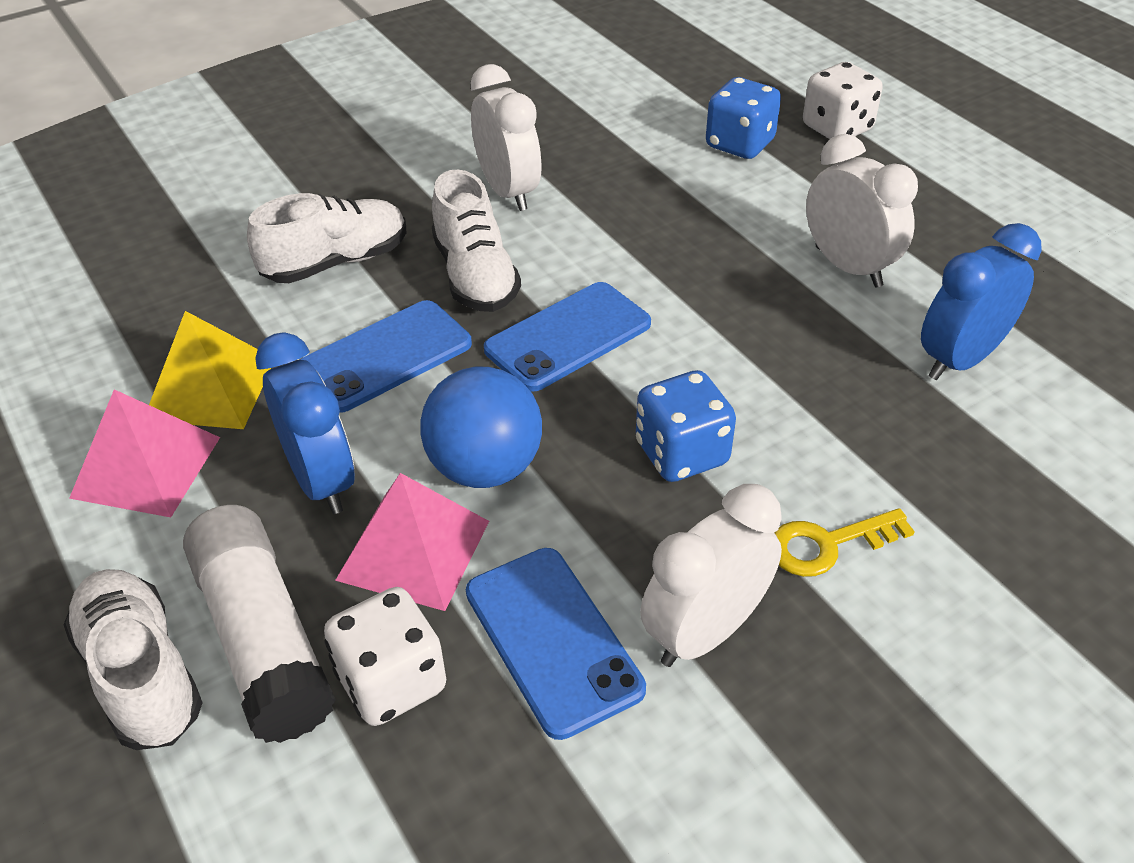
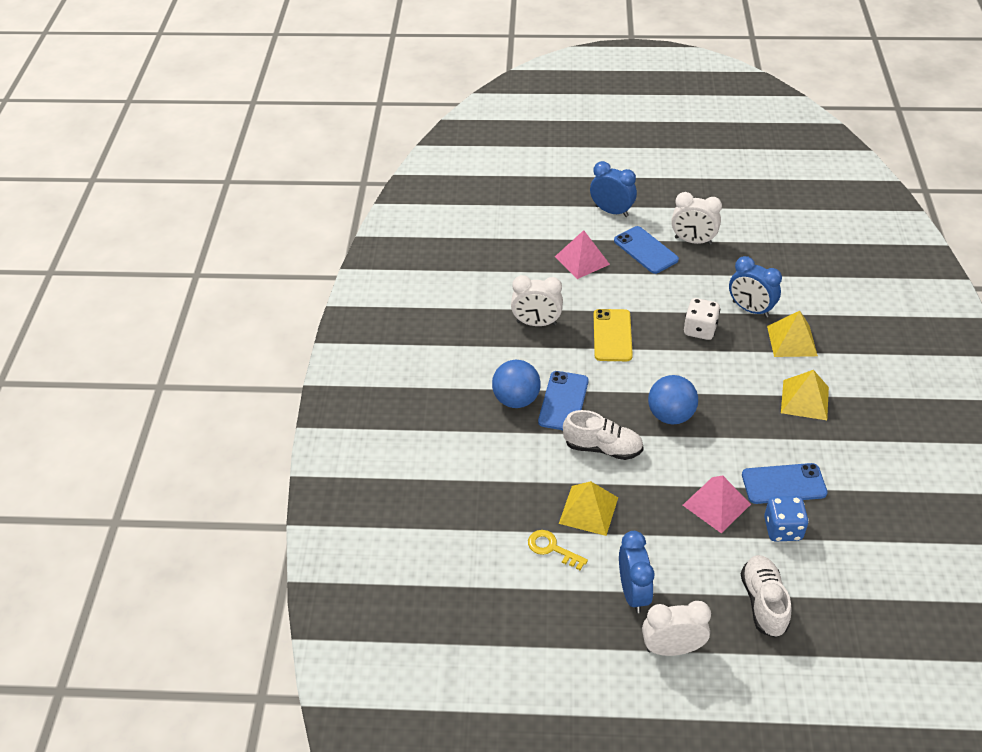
blue ball: [420,367,542,488] = 1 -> [492,360,541,408] [648,375,698,424] = 2
blue clock: [255,332,354,514] [921,223,1042,380] = 2 -> [590,161,637,217] [619,531,654,613] [729,256,782,317] = 3
blue dice: [636,370,736,482] [706,77,781,159] = 2 -> [764,496,809,542] = 1
white dice: [324,587,446,726] [803,62,883,139] = 2 -> [684,298,720,340] = 1
white glue stick: [183,505,336,743] = 1 -> none = 0
white shoe: [64,569,203,750] [247,193,406,283] [432,170,521,312] = 3 -> [563,410,644,460] [741,555,792,638] = 2
yellow phone: none = 0 -> [594,309,633,361] = 1
yellow pyramid: [149,311,271,429] = 1 -> [559,481,618,536] [767,311,818,357] [781,370,829,420] = 3

